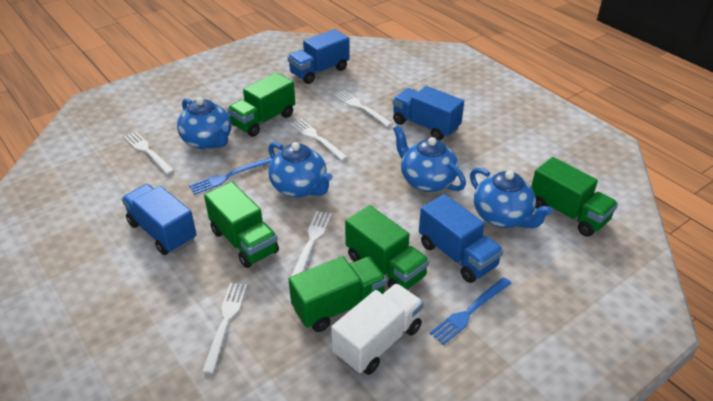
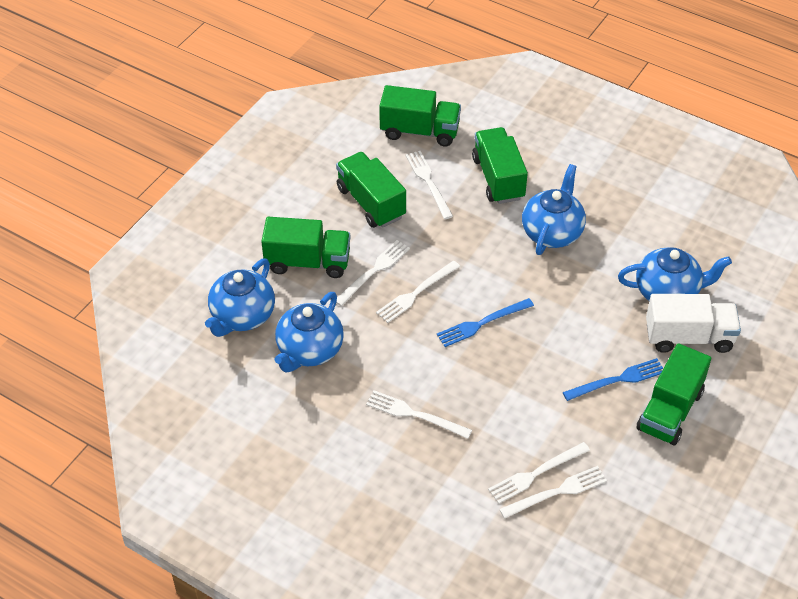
blue truck: [122,184,197,255] [288,29,350,84] [392,86,464,140] [419,194,504,283] = 4 -> none = 0
white fork: [124,132,175,175] [202,283,248,374] [290,119,348,161] [291,211,332,276] [334,90,393,127] = 5 -> [336,240,410,306] [366,390,472,439] [376,261,460,323] [405,151,453,219] [488,442,590,504] [499,466,607,519] = 6

